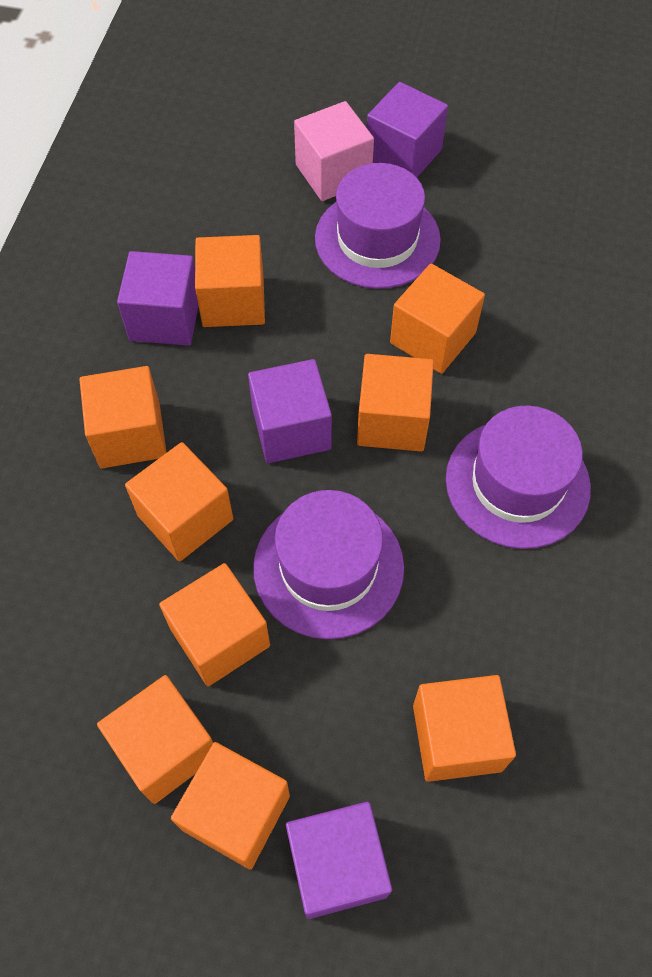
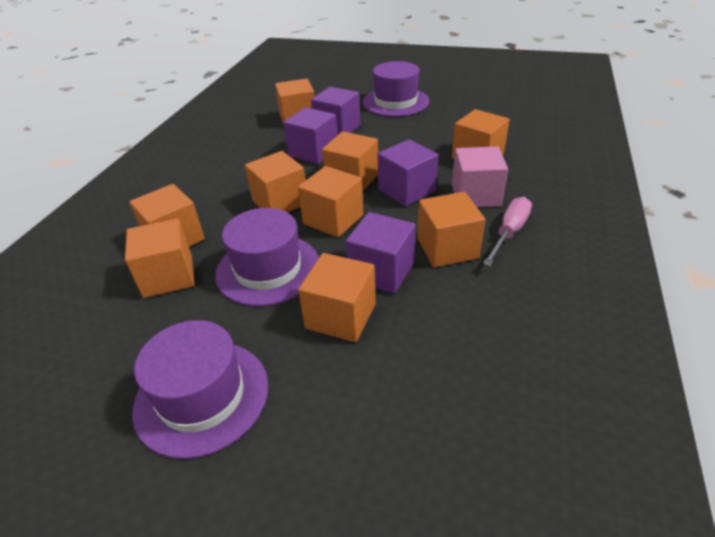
pink screwdriver: none = 0 -> [483,197,532,266] = 1

